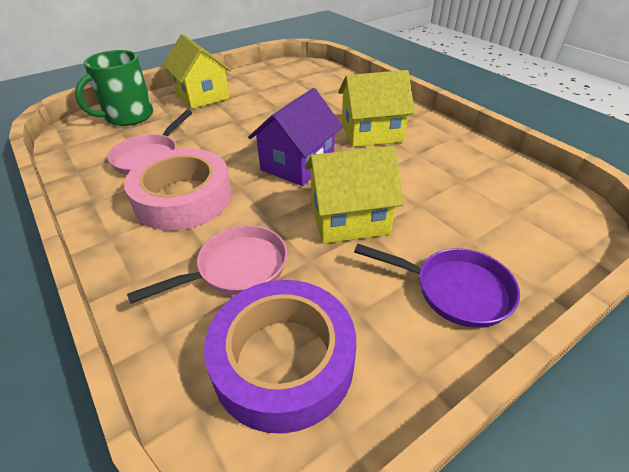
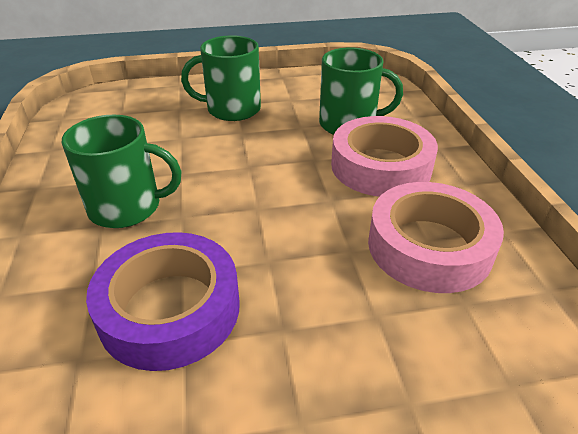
green mug: [75,50,153,126] = 1 -> [62,115,182,228] [181,35,261,121] [319,47,403,135] = 3
pink pan: [108,110,193,175] [127,225,287,304] = 2 -> none = 0
pink tape: [124,148,232,231] = 1 -> [331,116,438,197] [368,182,504,293] = 2
purple house: [248,88,343,186] = 1 -> none = 0
purple pan: [354,244,520,328] = 1 -> none = 0
yellow house: [163,34,231,109] [305,146,404,244] [338,70,415,147] = 3 -> none = 0

